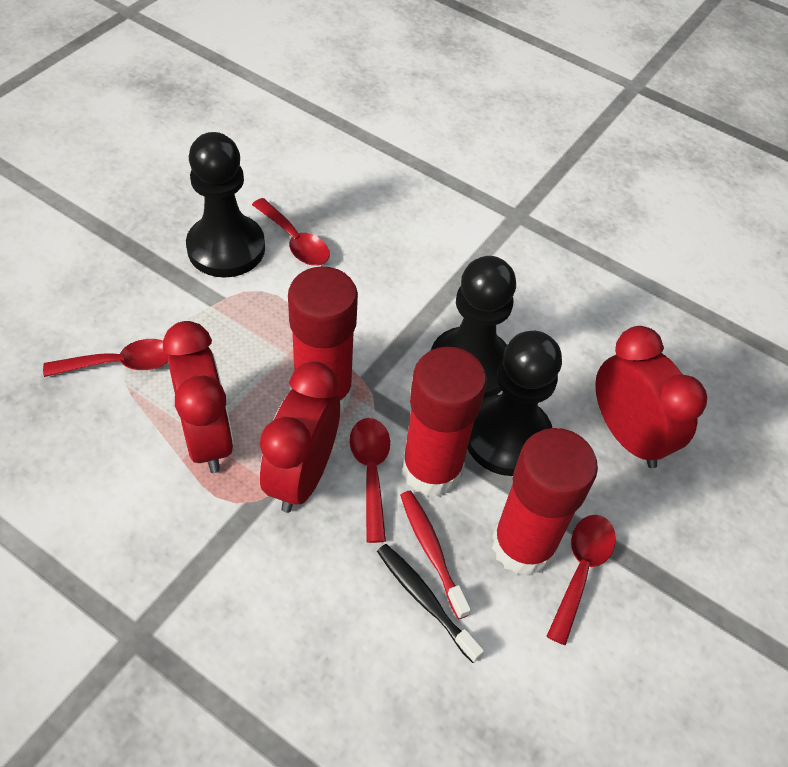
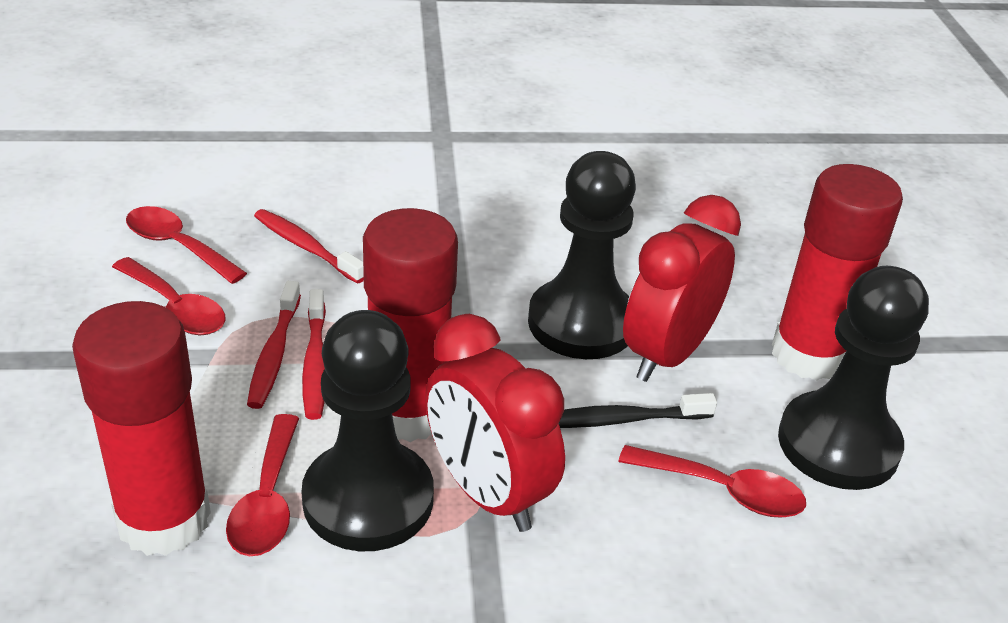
red clock: [163,321,233,473] [260,361,340,513] [595,326,707,468] = 3 -> [425,314,565,532] [623,195,741,382] = 2
red toothbrush: [400,491,471,619] = 1 -> [247,281,301,409] [254,209,364,284] [302,289,326,420] = 3

